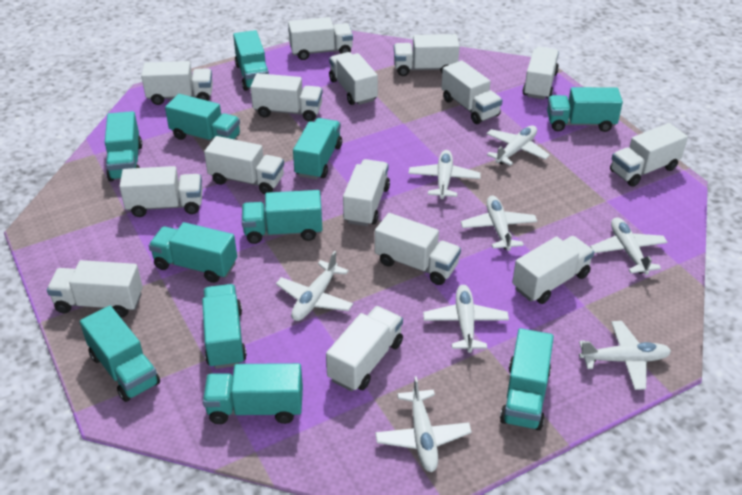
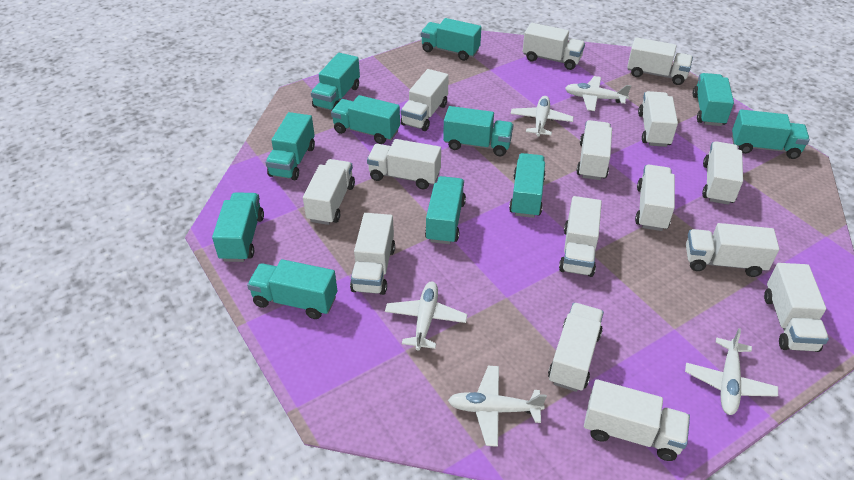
white plane: [276,251,353,321] [375,376,472,472] [409,150,481,199] [423,285,509,353] [461,196,537,251] [486,126,550,166] [579,321,671,390] [590,217,668,275] = 8 -> [385,282,467,351] [448,366,547,447] [511,96,574,137] [565,76,631,111] [685,328,778,415] = 5

